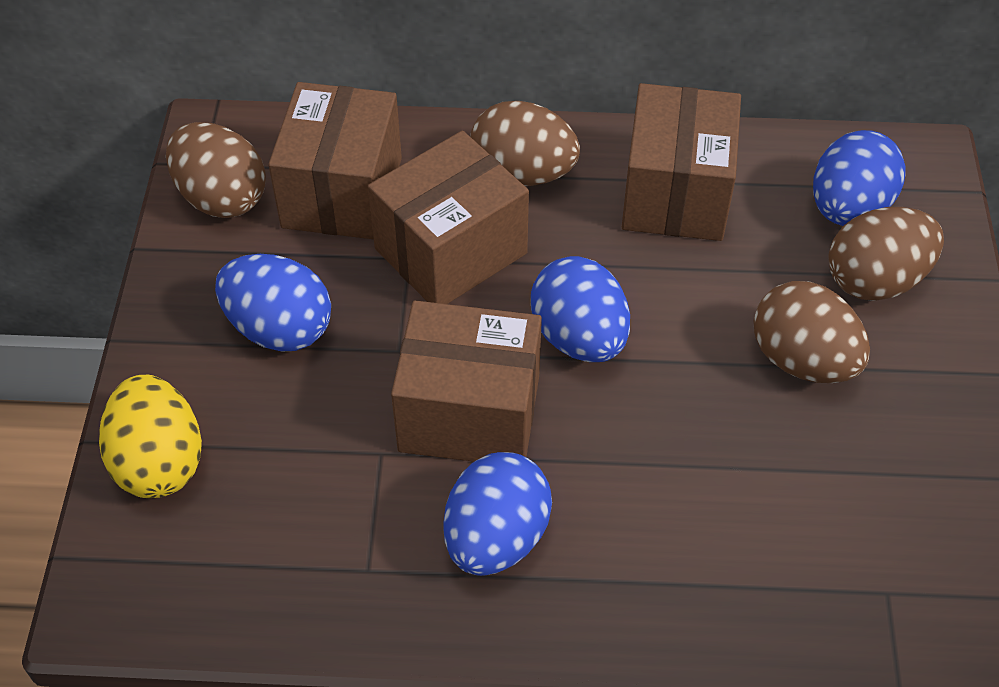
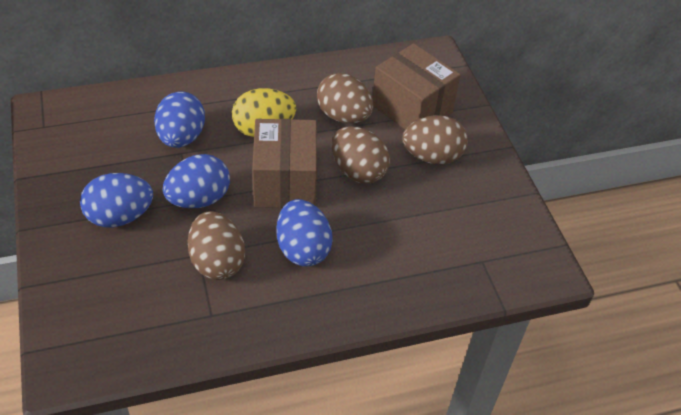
brown box: [268,82,402,239] [368,131,529,304] [391,300,542,462] [622,83,741,241] = 4 -> [252,119,317,208] [372,43,461,130] = 2

